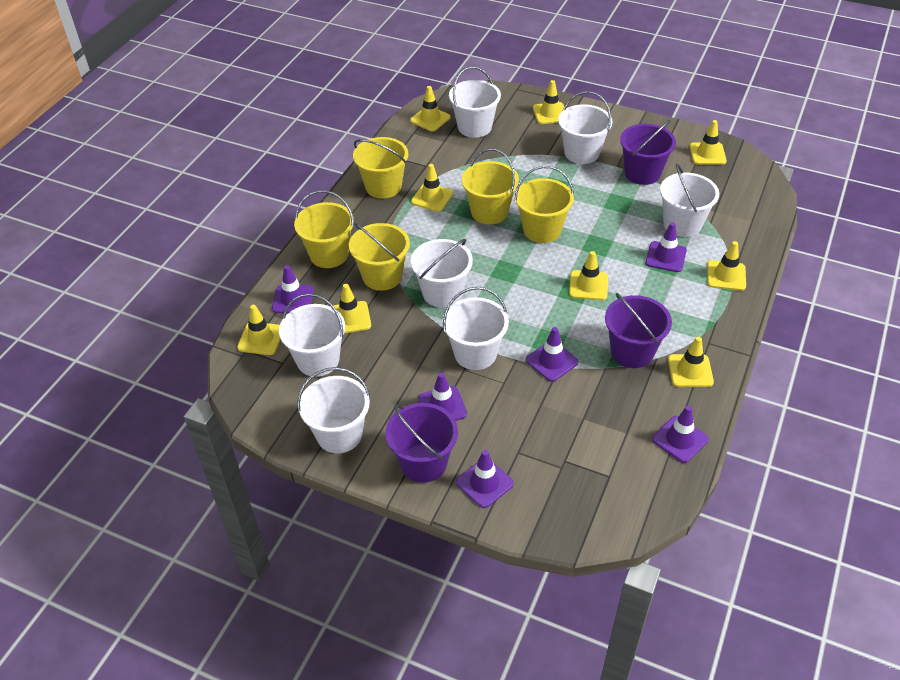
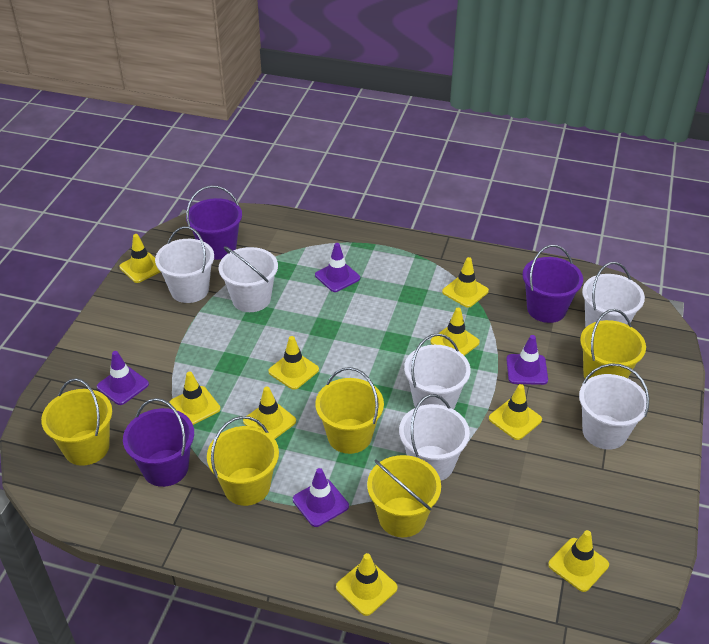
purple traffic cone: [272,265,314,313] [418,373,467,421] [456,450,514,508] [526,327,578,382] [645,223,687,272] [652,406,709,463] = 6 -> [97,351,149,405] [293,468,349,527] [315,243,360,292] [506,335,548,385] = 4
white bucket: [279,293,345,377] [297,367,370,453] [411,239,473,308] [443,287,509,370] [449,67,501,138] [558,91,612,164] [660,163,719,237] = 7 -> [155,226,214,303] [219,246,278,312] [399,394,470,481] [404,333,471,410] [579,363,649,450] [582,262,645,327] = 6

